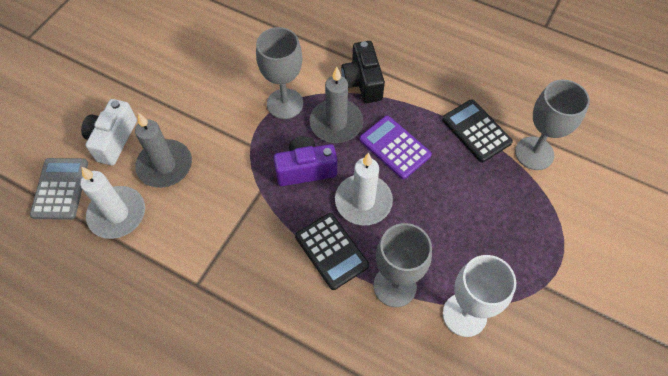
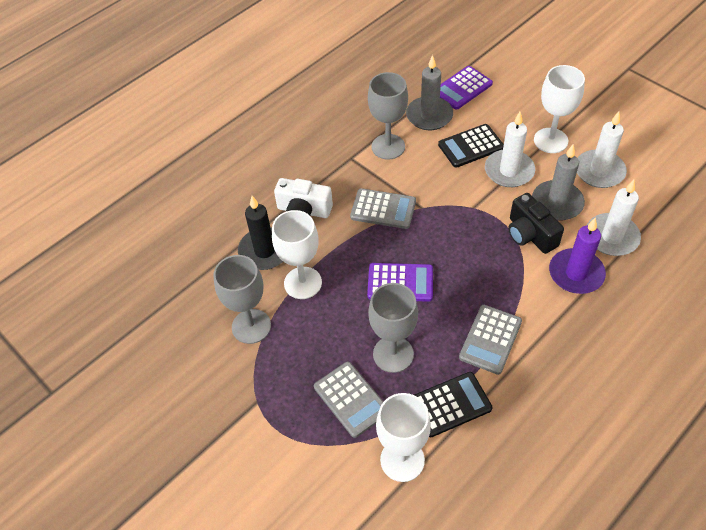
black candle: none = 0 -> [238,196,283,270] = 1
grey calculator: [30,158,88,220] = 1 -> [314,362,383,438] [350,188,416,229] [459,305,522,375] = 3
purple calculator: [359,116,432,179] = 1 -> [367,263,433,302] [440,66,493,110] = 2
purple camera: [273,136,337,186] = 1 -> none = 0
purple candle: none = 0 -> [549,217,606,294] = 1
white candle: [80,167,145,239] [335,153,393,225] = 2 -> [485,112,535,187] [577,112,627,188] [587,180,641,256] = 3
white goblet: [443,255,516,337] = 1 -> [272,210,322,299] [376,393,431,482] [534,65,585,153] = 3

